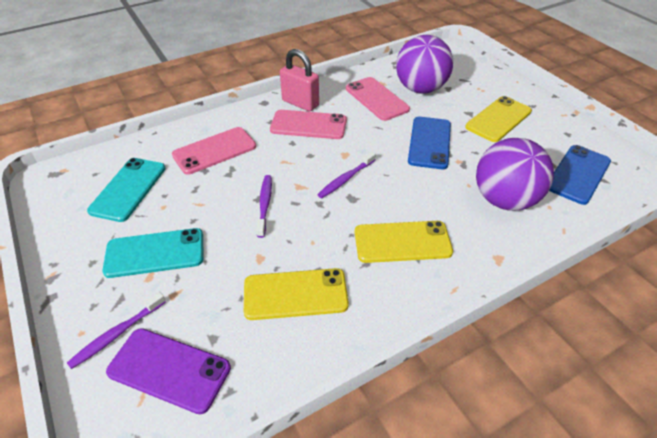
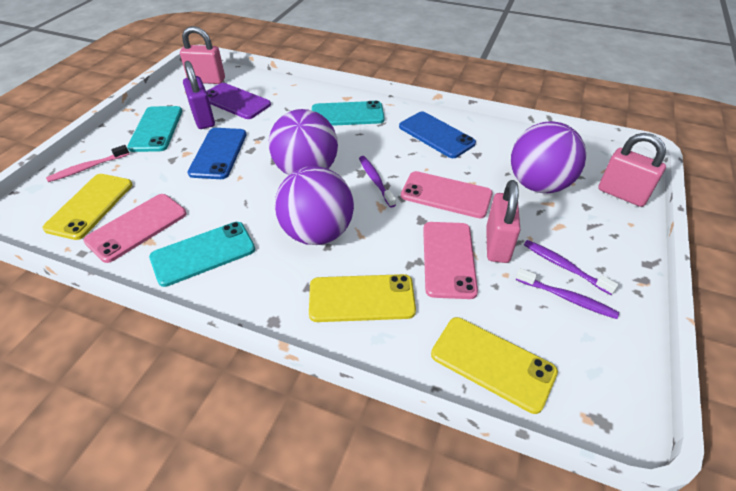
pink padlock: [280,49,319,112] = 1 -> [180,26,225,84] [486,180,520,263] [598,133,666,207] = 3
pink toothbrush: none = 0 -> [46,145,130,182] = 1
purple ball: [396,35,453,94] [476,138,554,211] = 2 -> [269,109,338,175] [275,166,354,245] [511,121,586,193] = 3
purple padlock: none = 0 -> [183,61,215,129] = 1
turquoise phone: [87,158,166,222] [102,228,203,278] = 2 -> [127,106,182,152] [149,222,255,287] [312,101,384,126] = 3

